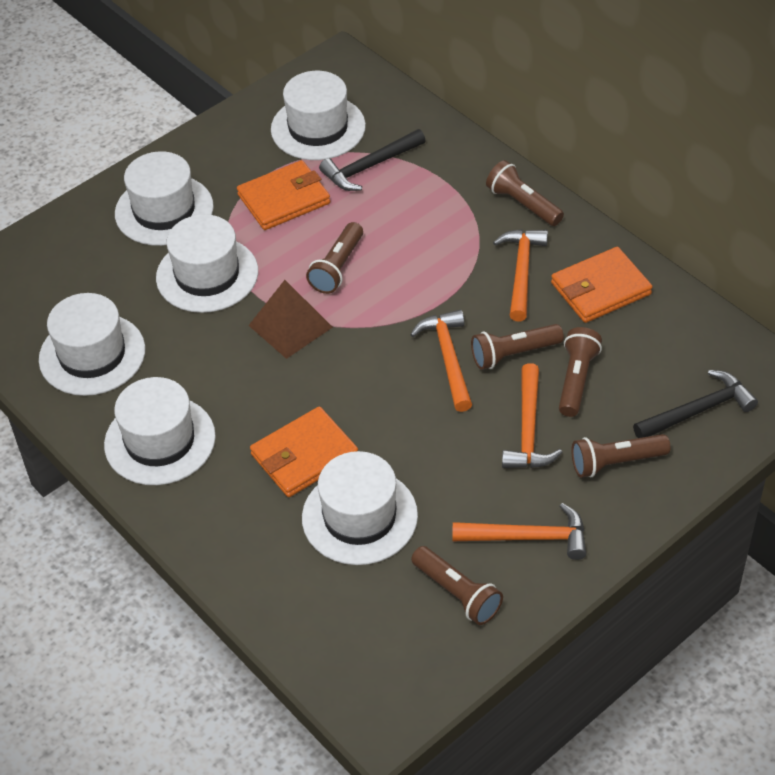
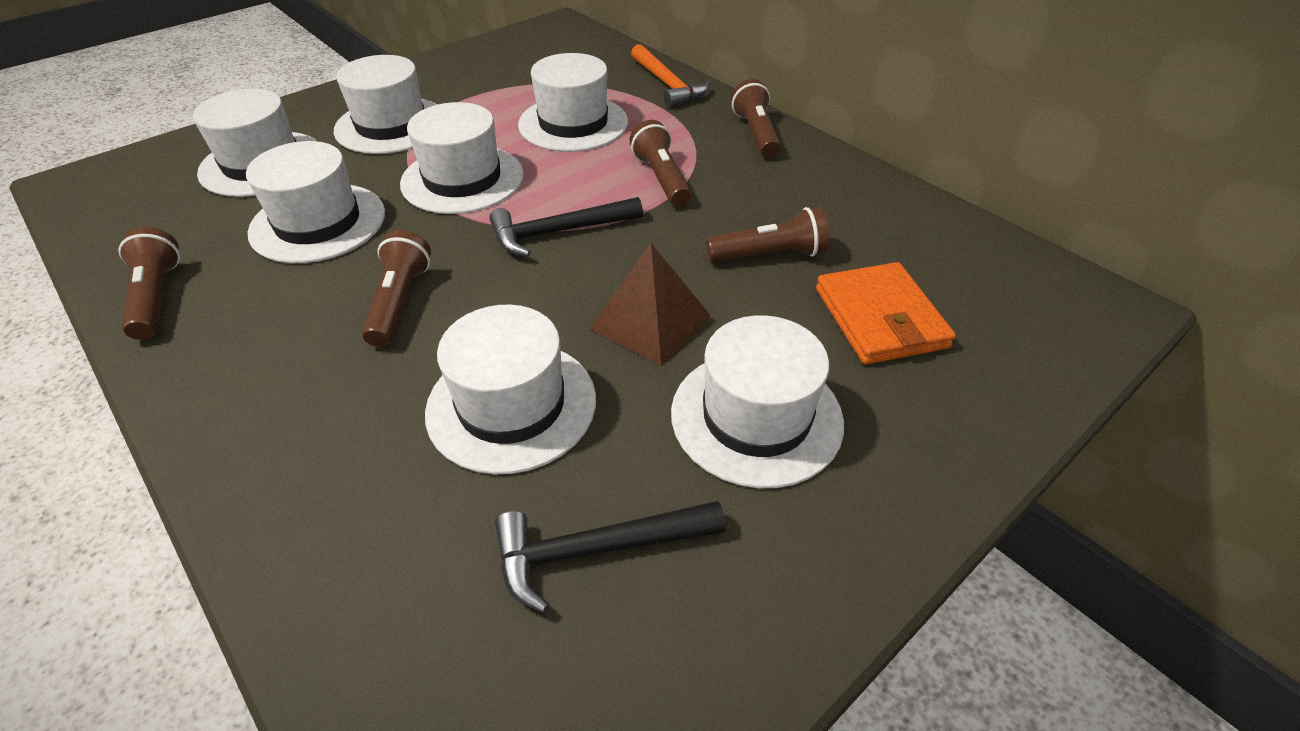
brown flashlight: [306,222,363,294] [411,546,503,625] [471,324,564,370] [486,160,564,226] [559,327,602,417] [571,434,670,478] = 6 -> [118,227,180,340] [362,230,431,347] [629,120,691,206] [706,207,829,262] [731,79,781,158] = 5
orange hammer: [410,310,472,412] [453,503,586,560] [493,229,548,322] [502,363,562,468] = 4 -> [631,44,710,108] = 1
orange wallet: [237,160,330,230] [250,406,358,497] [551,247,652,323] = 3 -> [816,262,956,364] = 1
white hat: [39,293,145,396] [104,377,216,485] [115,151,214,246] [156,214,258,313] [271,71,366,160] [302,451,418,565] = 6 -> [193,89,318,197] [246,141,385,263] [334,55,438,154] [400,102,524,214] [425,305,596,474] [518,53,628,152] [671,315,844,488] = 7

